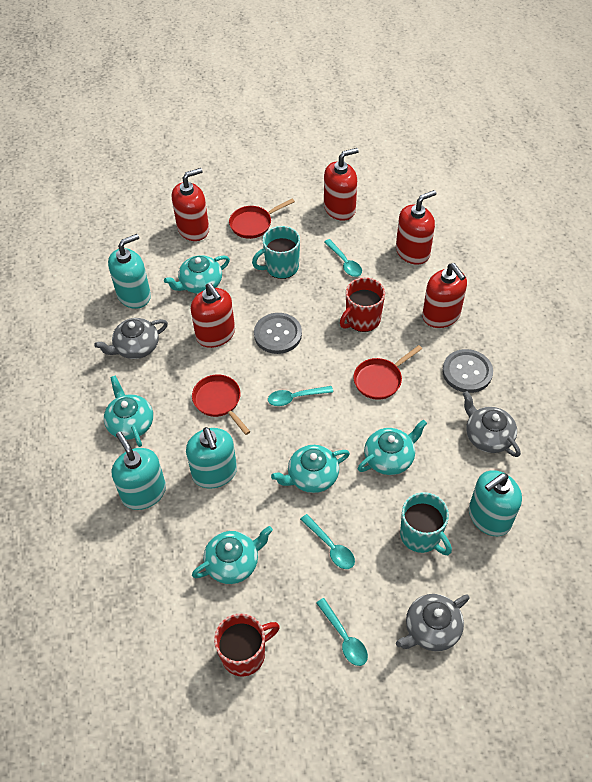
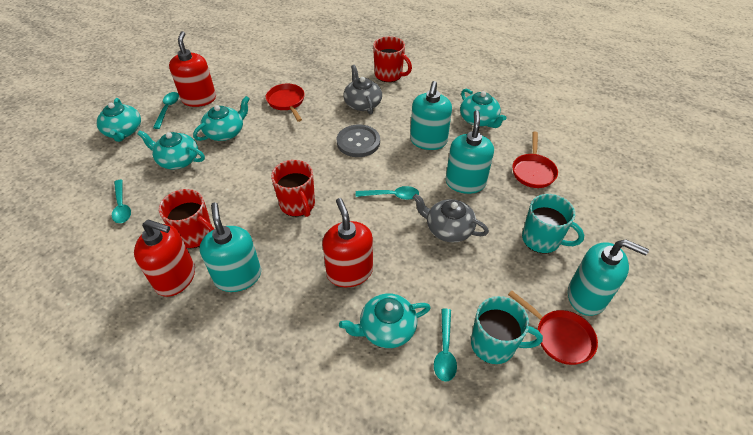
grey button: [254,313,302,354] [442,349,493,393] = 2 -> [337,124,380,157] = 1
grey teapot: [94,318,168,359] [396,594,469,651] [462,391,521,457] = 3 -> [343,65,382,114] [413,194,489,243] = 2
red mug: [214,613,280,677] [340,277,385,332] = 2 -> [159,189,214,248] [271,160,315,217] [373,36,412,82] = 3
red soap dispenser: [172,168,209,241] [191,283,235,348] [324,148,359,221] [396,190,436,265] [422,263,467,328] = 5 -> [134,219,195,297] [169,31,216,107] [322,198,373,287] = 3

